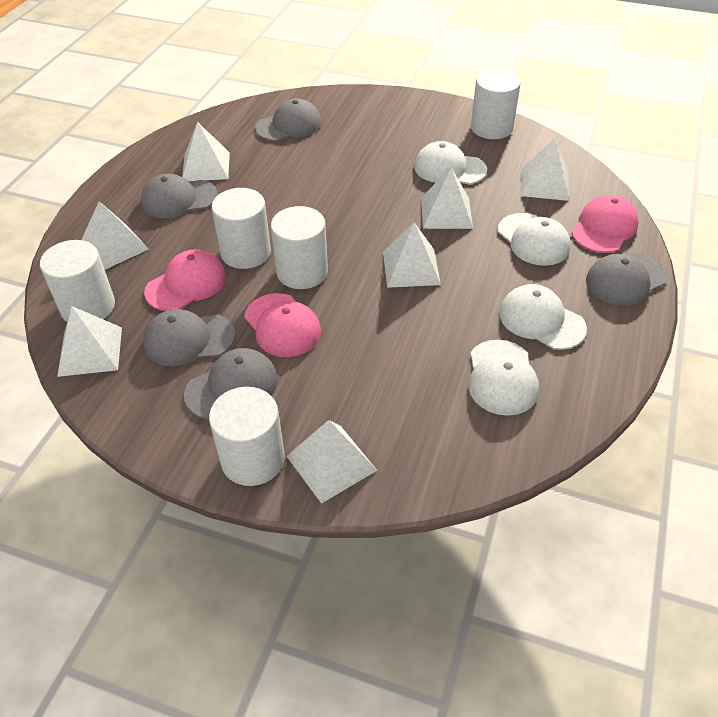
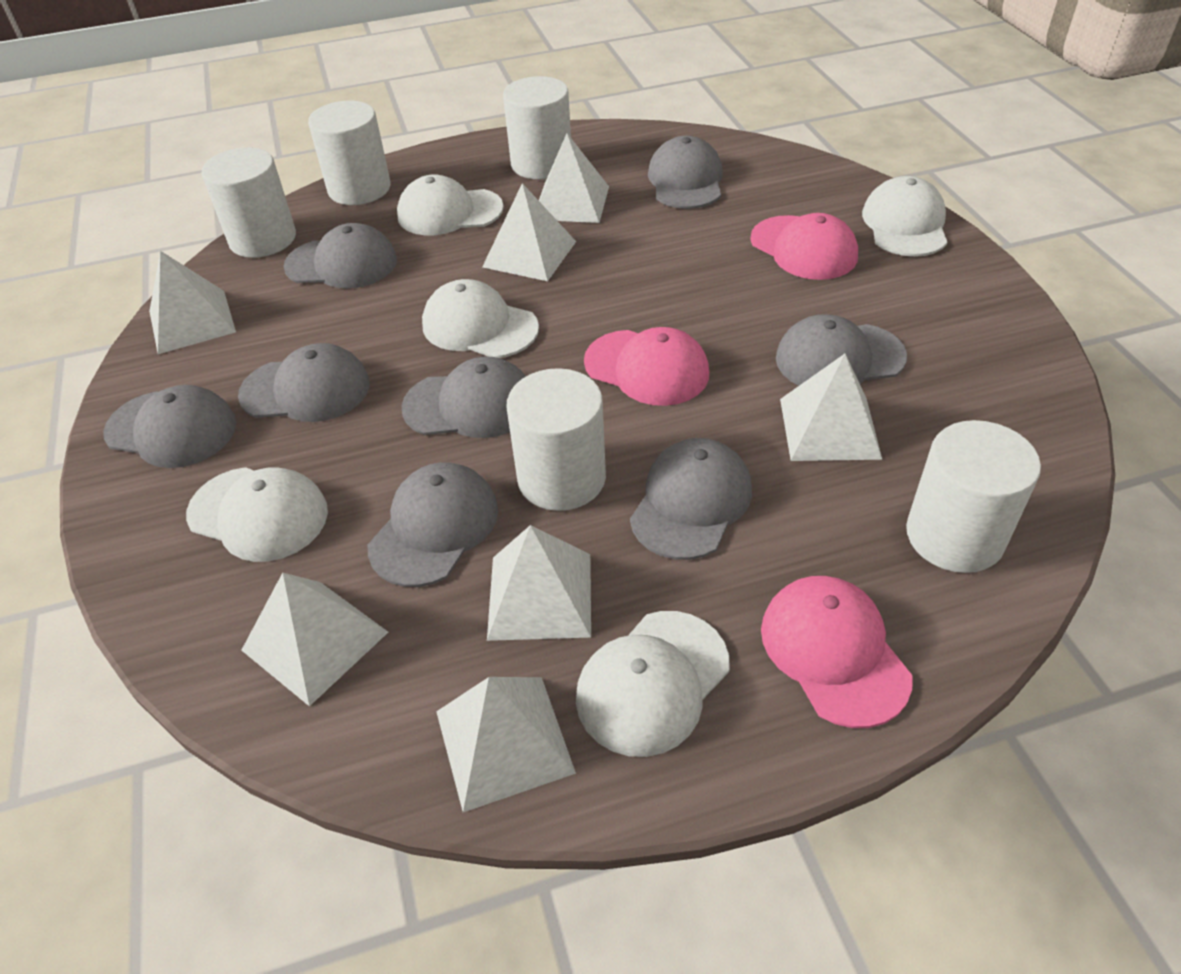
grey cap: [141,174,218,218] [143,309,236,366] [184,348,278,420] [255,98,322,141] [586,253,667,306] = 5 -> [103,385,236,468] [238,343,369,422] [283,223,397,288] [368,462,498,587] [401,357,526,438] [630,438,752,560] [648,136,723,209] [776,314,907,386] = 8
white cap: [414,141,487,185] [468,340,539,416] [498,213,571,266] [499,284,587,350] = 4 -> [186,467,328,562] [397,175,504,235] [422,279,539,358] [576,611,729,757] [862,176,947,257] = 5

